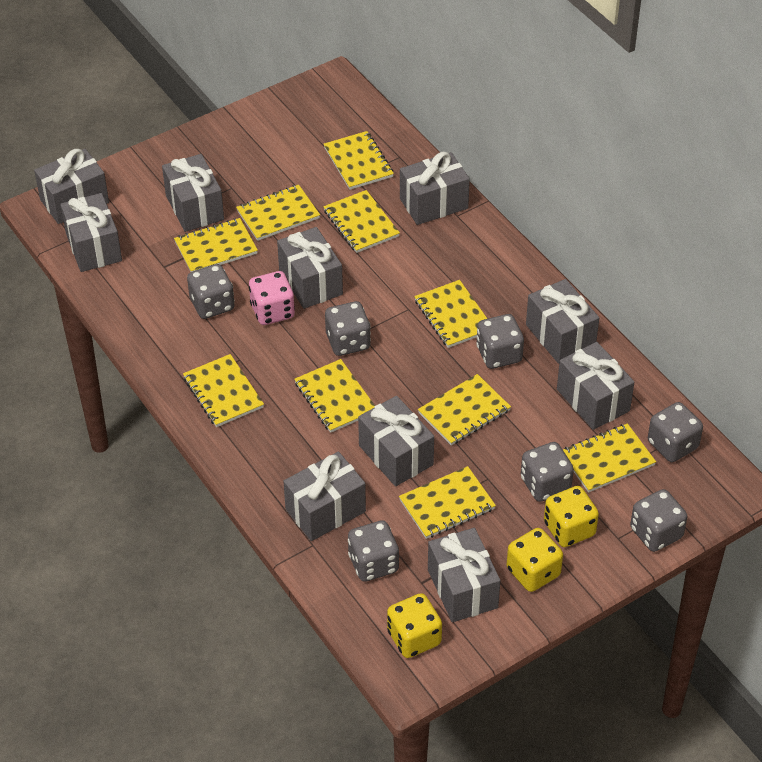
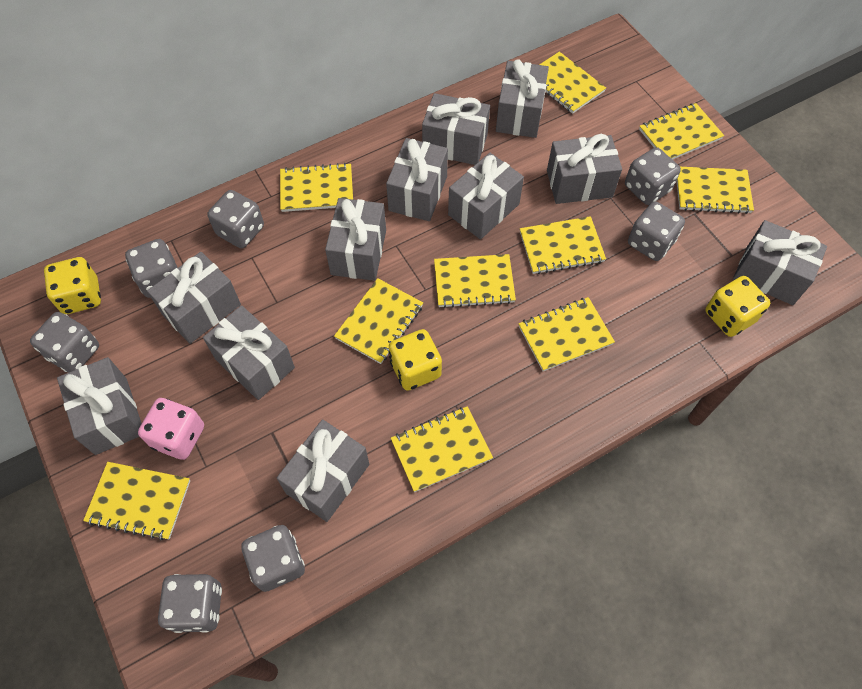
grey gift: [34,149,109,224] [60,193,122,272] [162,154,224,232] [277,227,343,309] [283,452,366,541] [358,396,434,486] [400,152,470,225] [428,528,500,622] [526,279,599,364] [557,342,634,430] = 10 -> [57,357,142,455] [147,252,241,344] [203,305,295,400] [277,419,369,522] [325,198,386,281] [386,138,448,221] [422,93,490,165] [448,153,524,239] [496,59,549,138] [547,134,622,204] [733,220,827,305] = 11

